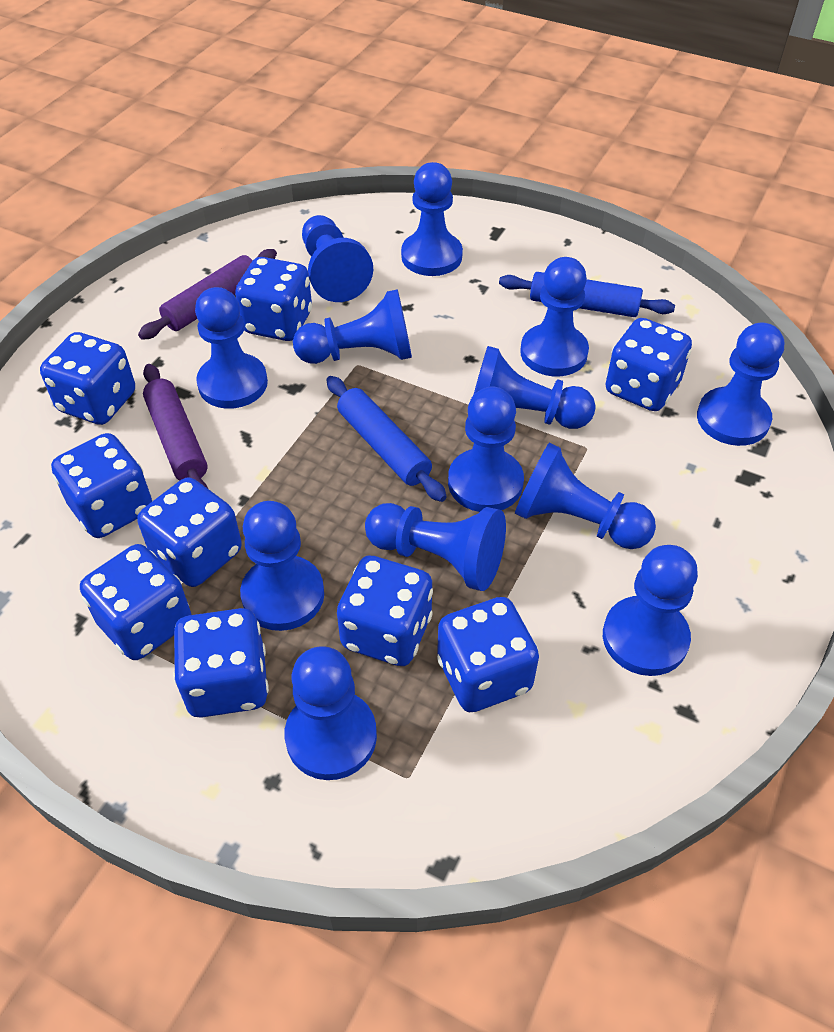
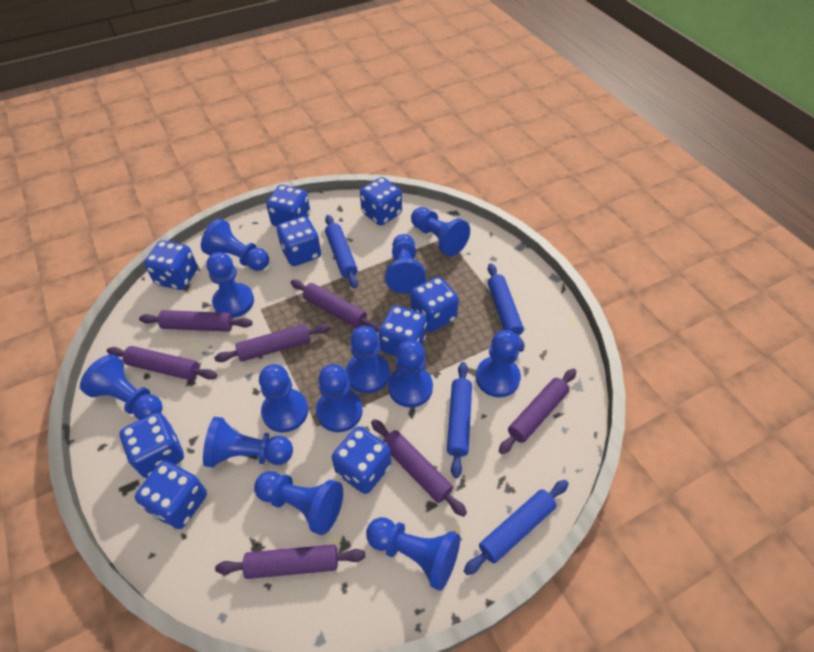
blue rolling pin: [326,376,447,502] [499,272,675,317] = 2 -> [325,215,358,289] [447,362,472,478] [464,480,569,575] [488,263,525,352] = 4
purple rolling pin: [138,249,277,340] [143,364,208,488] = 2 -> [107,346,217,380] [139,310,253,332] [214,324,331,362] [215,545,365,579] [291,280,380,332] [371,419,467,517] [499,368,576,454] = 7

